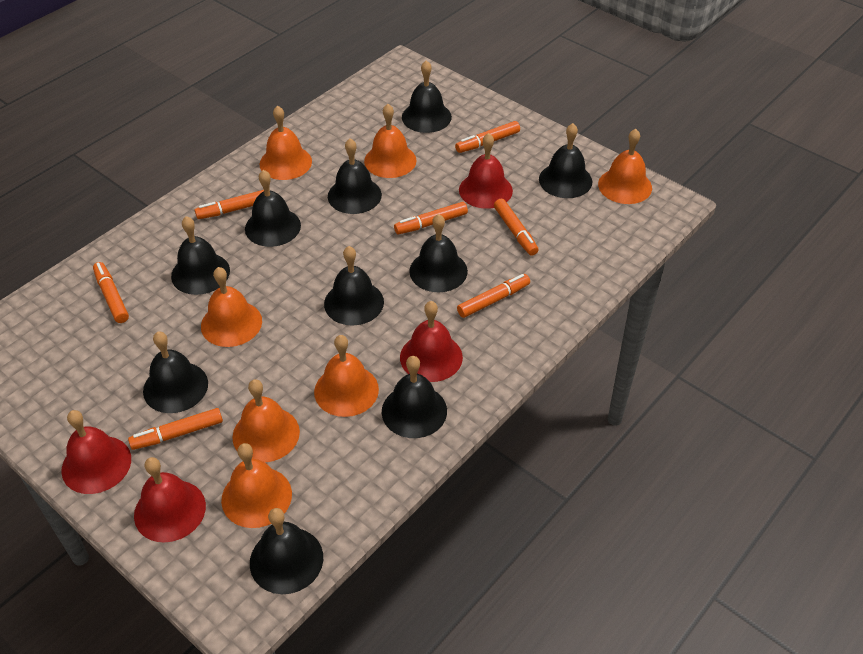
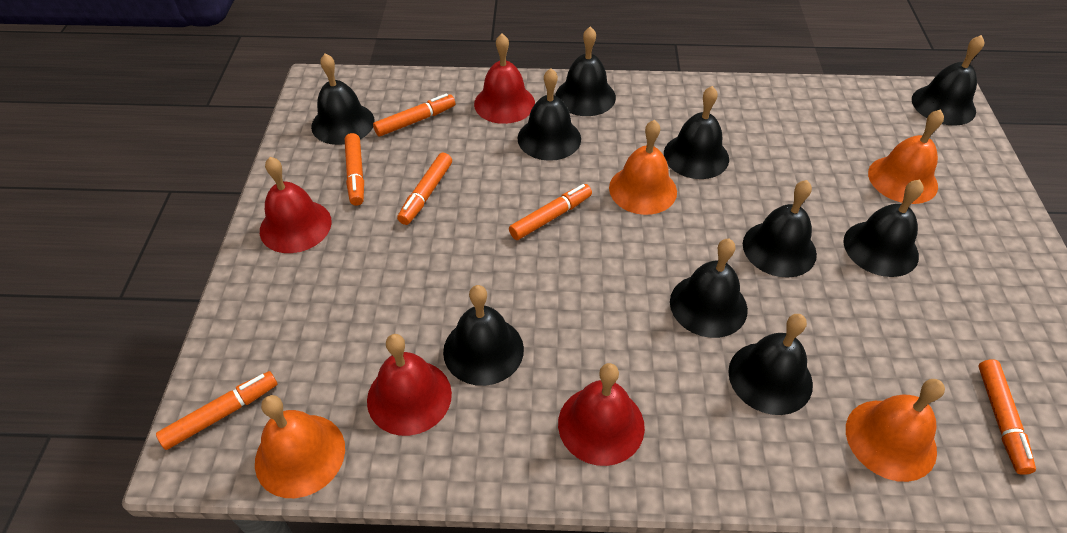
orange bell: [201,267,262,347] [221,443,292,528] [232,379,300,463] [259,106,312,180] [314,335,379,417] [364,104,417,178] [598,129,652,204] = 7 -> [255,395,345,498] [609,120,677,215] [846,379,945,482] [868,109,944,204] = 4
orange marker: [93,262,129,323] [128,408,223,450] [195,190,264,219] [394,202,468,234] [455,121,520,153] [457,274,530,318] [494,199,539,256] = 7 -> [156,371,277,450] [345,133,364,206] [373,93,455,136] [397,153,452,225] [509,184,592,240] [978,359,1036,475] = 6

